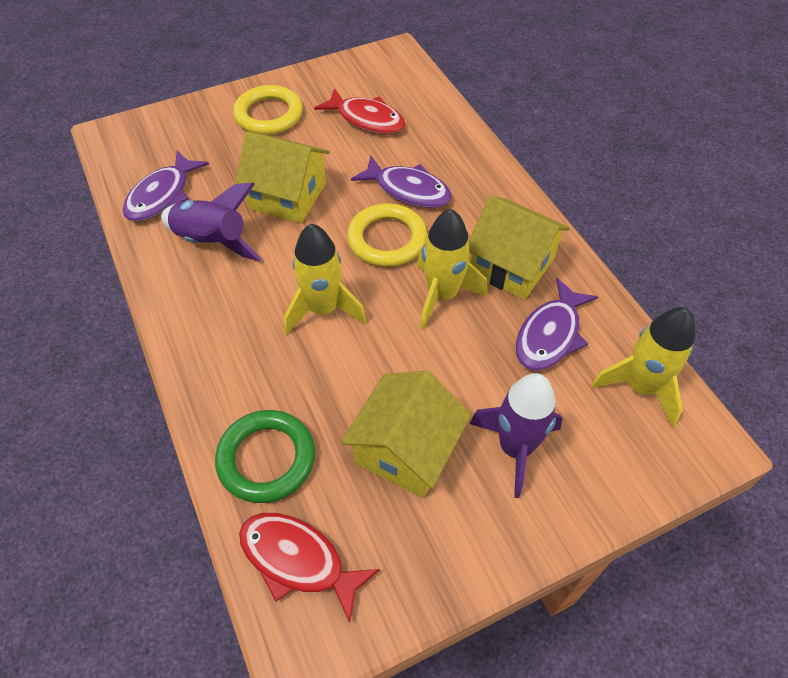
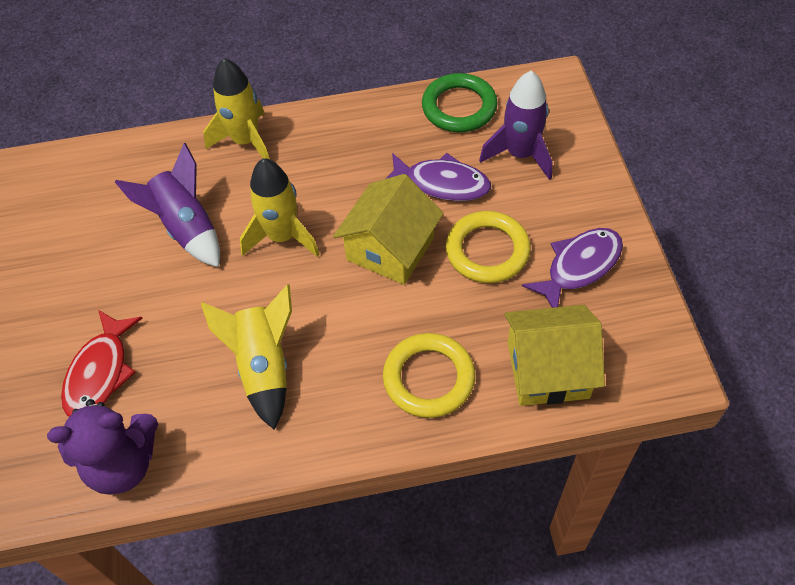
purple fish: [123,151,209,221] [351,156,452,208] [516,278,598,371] = 3 -> [386,153,491,201] [522,228,623,308] = 2
purple teddy bear: none = 0 -> [47,399,158,495] = 1
red fish: [239,513,380,623] [314,88,406,134] = 2 -> [61,310,143,417] = 1
yellow house: [234,131,330,223] [341,371,471,498] [469,196,570,300] = 3 -> [333,174,444,285] [504,305,605,406] = 2

